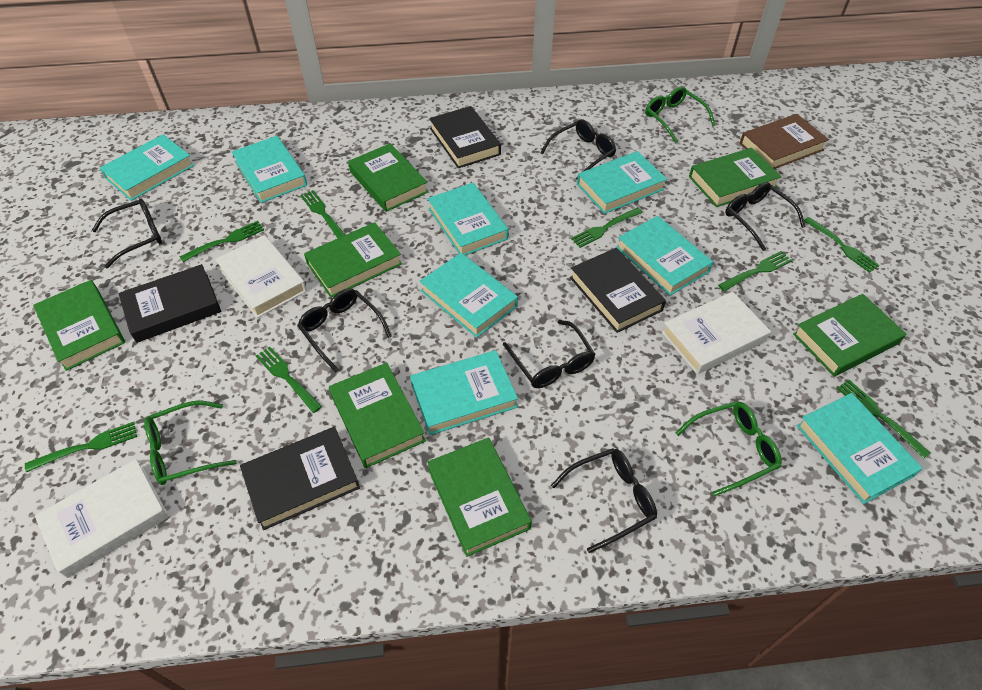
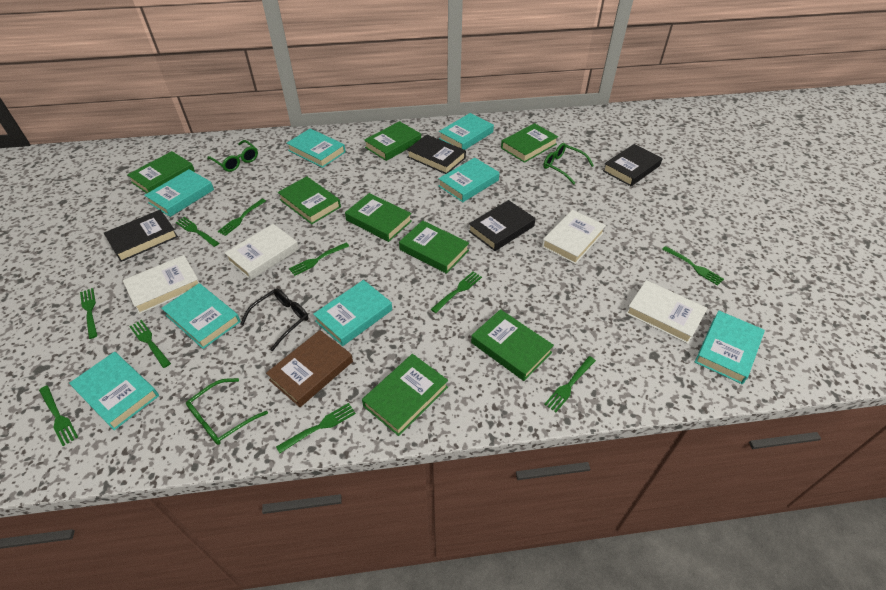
black glasses: [92,199,162,268] [297,289,392,372] [503,320,596,388] [540,119,616,180] [551,448,657,553] [725,182,806,251] = 6 -> [240,288,308,351] = 1
green book: [33,280,125,371] [304,222,402,298] [329,363,426,468] [348,143,428,212] [427,437,532,557] [689,148,781,207] [793,294,906,376] = 7 -> [127,151,195,193] [278,176,341,224] [345,193,412,242] [362,354,448,436] [364,121,421,161] [399,220,469,274] [471,309,554,381] [501,123,558,163] = 8
green fork: [25,422,137,472] [179,221,264,262] [256,347,322,413] [300,190,345,238] [571,207,643,248] [718,251,792,291] [804,217,880,273] [837,380,930,459] = 8 -> [39,385,78,446] [80,288,97,339] [129,320,171,368] [175,217,219,247] [217,199,266,236] [276,403,356,453] [289,243,349,276] [431,272,482,313] [544,356,596,412] [662,246,724,286] = 10
white book: [35,459,169,578] [215,235,307,318] [661,292,771,374] = 3 -> [123,255,199,314] [225,224,299,280] [542,210,606,264] [626,280,708,344] = 4

